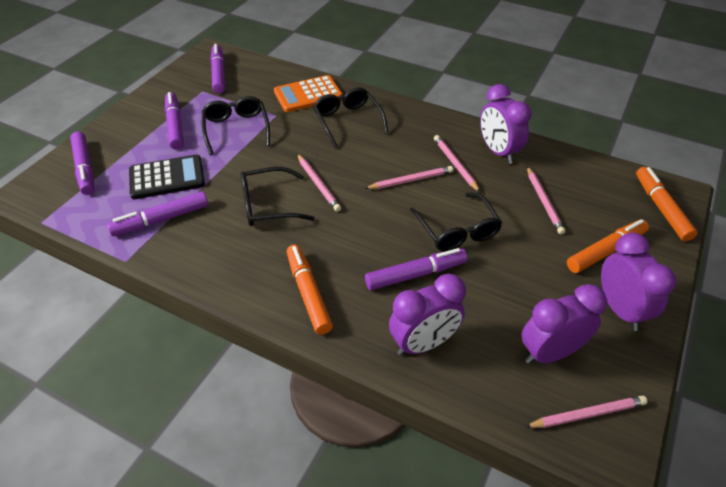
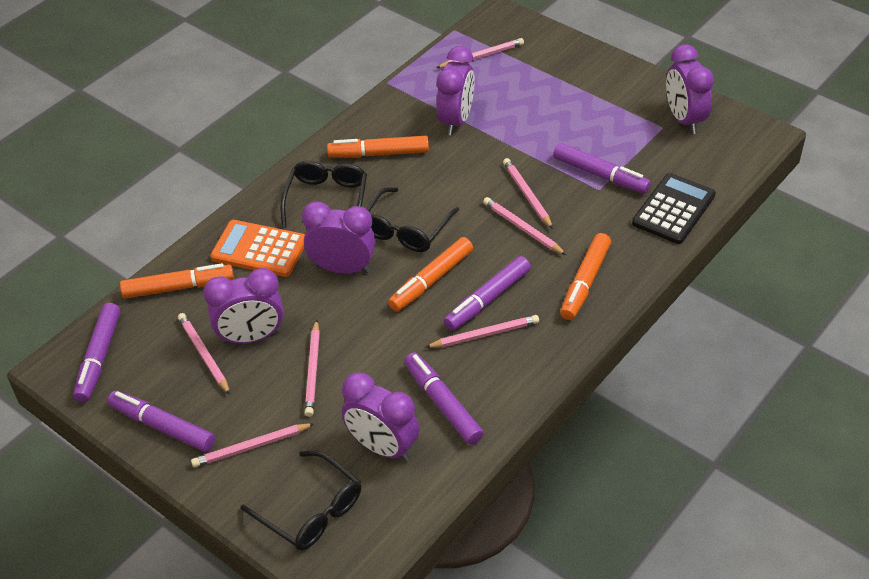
black glasses: [202,96,270,155] [241,167,315,226] [313,87,388,148] [410,193,502,251] = 4 -> [241,450,361,551] [280,161,367,228] [366,187,459,252] = 3
orange marker: [287,245,333,335] [567,219,649,273] [636,167,697,241] = 3 -> [120,263,234,299] [327,136,429,158] [388,237,473,312] [560,233,611,320] = 4
pink pencil: [297,154,341,212] [364,166,453,189] [434,135,480,192] [525,395,648,428] [527,166,565,235] = 5 -> [178,313,230,395] [191,423,315,468] [304,319,320,417] [426,315,539,348] [436,38,524,68] [483,197,566,255] [503,158,553,229] = 7
purple clock: [389,274,466,356] [480,84,531,164] [522,284,607,364] [601,233,676,331] = 4 -> [203,268,284,344] [302,201,376,274] [342,372,419,462] [437,46,475,135] [666,44,714,134] = 5

